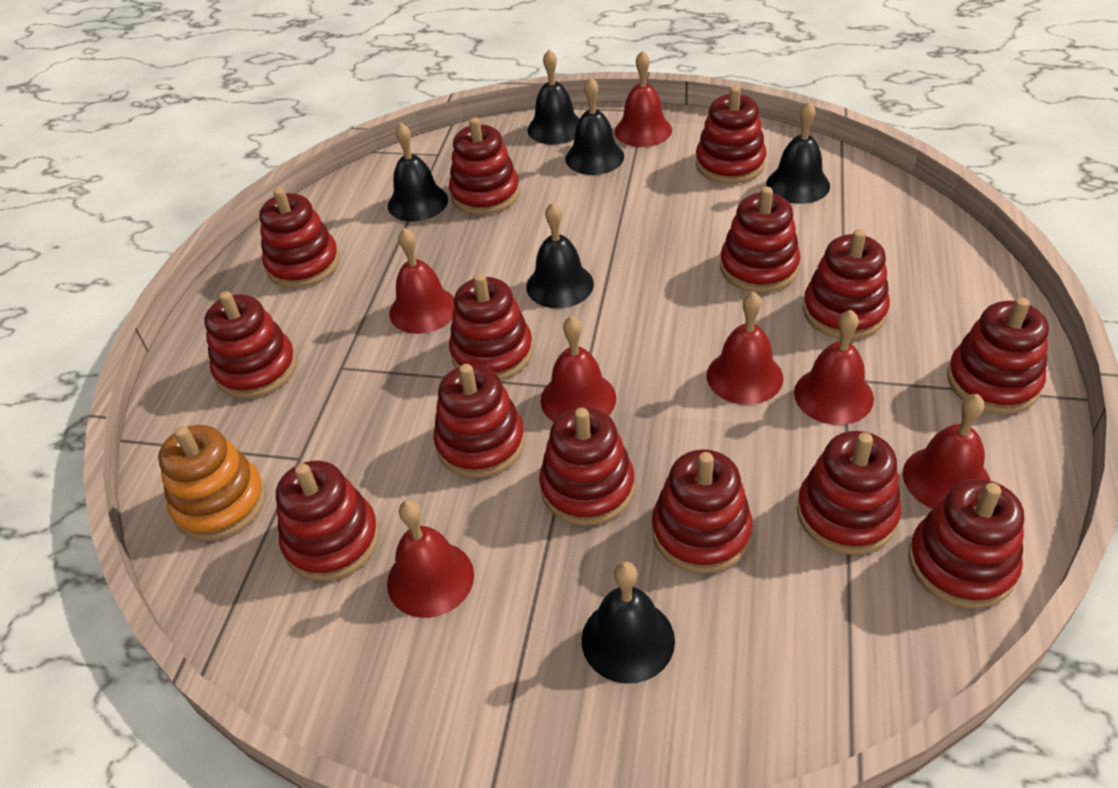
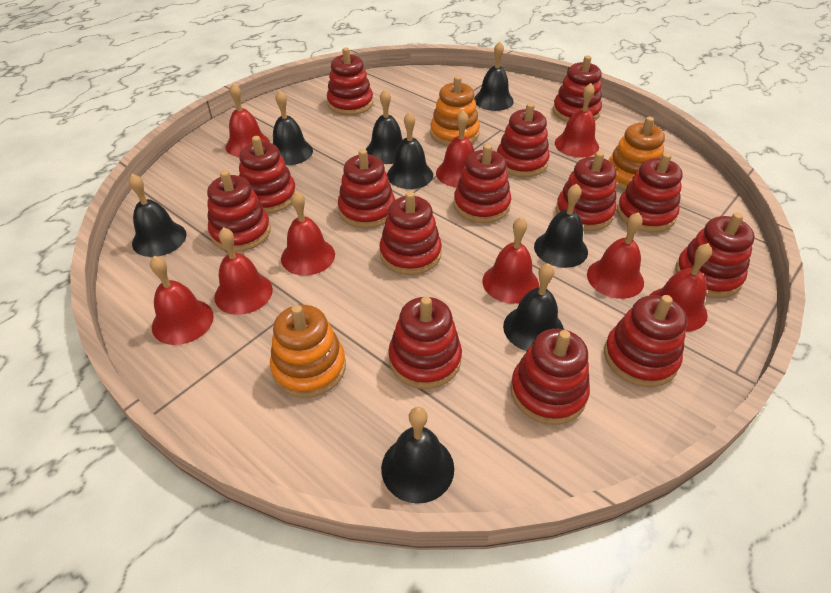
black bell: [388,123,448,222] [526,202,594,308] [527,50,579,145] [565,77,624,175] [582,561,675,684] [766,102,830,204] = 6 -> [129,174,186,257] [273,90,313,165] [366,89,403,164] [381,407,454,504] [387,111,433,189] [474,41,514,111] [503,263,564,351] [534,184,588,268] = 8
orange stacking toy: [158,425,266,541] = 1 -> [270,305,346,398] [430,76,480,146] [608,117,665,191] = 3
red bell: [387,500,474,618] [389,228,454,334] [541,316,616,422] [615,50,672,147] [707,291,783,405] [794,310,874,425] [903,394,990,509] = 7 -> [150,256,214,345] [214,227,273,315] [226,83,270,157] [281,191,335,275] [436,110,475,187] [482,217,539,304] [555,83,599,158] [587,213,644,299] [649,243,712,332] = 9

